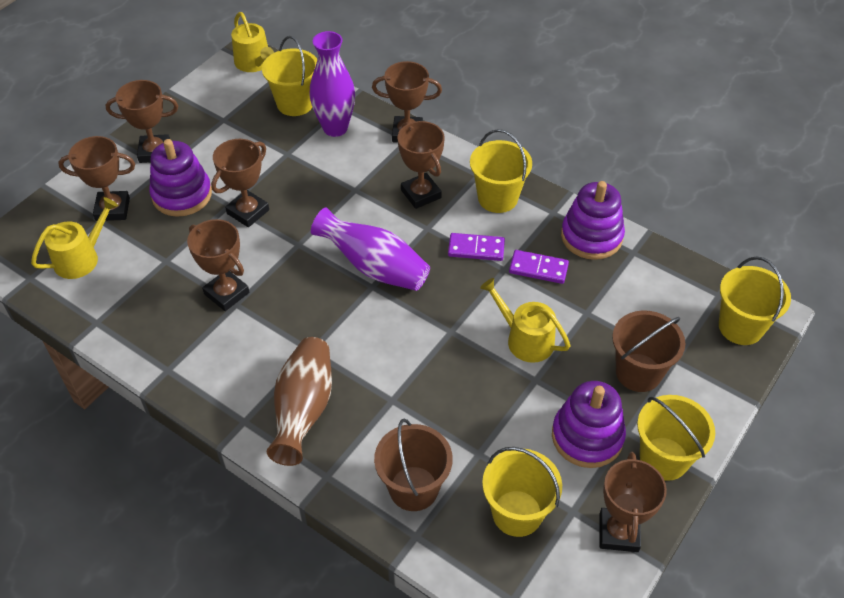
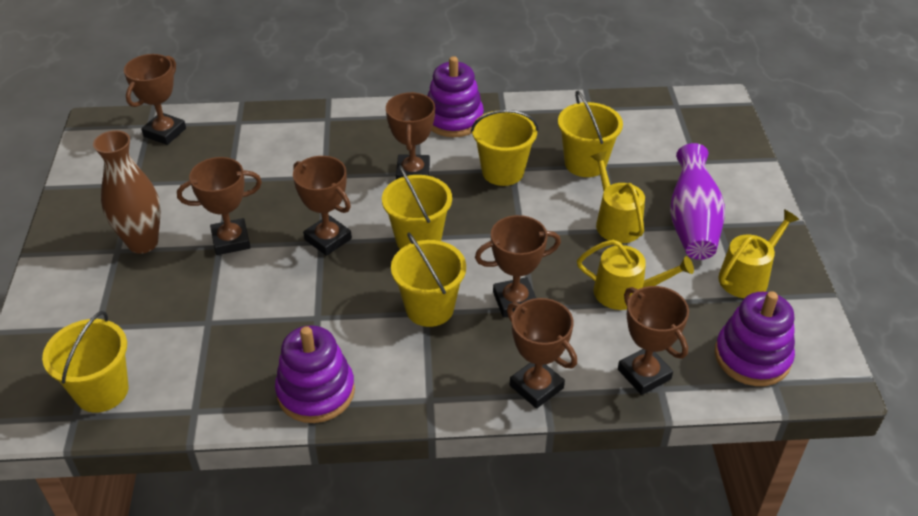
brown bucket: [374,418,453,511] [612,310,685,392] = 2 -> none = 0
purple domino: [448,233,505,261] [509,250,569,284] = 2 -> none = 0
purple vase: [310,31,355,137] [311,207,430,291] = 2 -> [670,143,725,260] = 1

